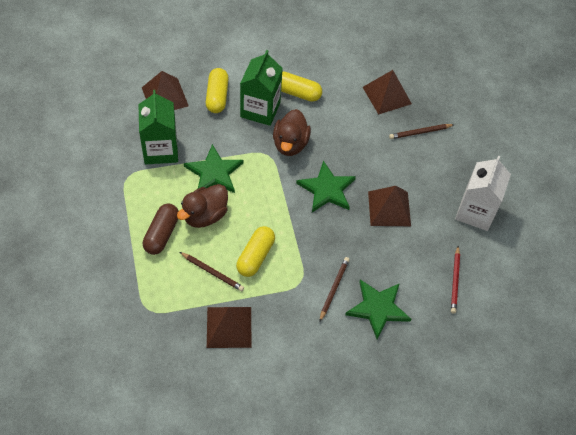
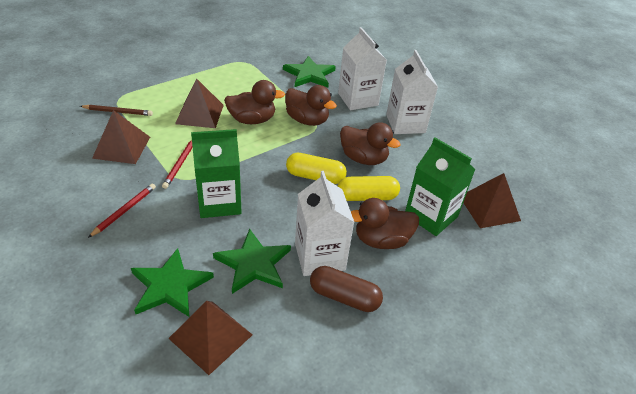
brown duck: [177,184,228,228] [273,109,311,156] = 2 -> [224,80,285,124] [285,85,337,126] [340,122,401,165] [351,198,419,249] = 4
brown pencil: [180,252,244,291] [319,257,350,322] [389,124,454,139] = 3 -> [80,105,153,116] = 1
red pencil: [451,246,460,313] = 1 -> [88,184,156,238] [162,140,193,189] = 2
white carton: [455,156,511,231] = 1 -> [295,171,354,276] [338,27,387,110] [386,50,438,134] = 3
yellow capsule: [206,68,229,113] [236,226,275,277] [281,71,322,102] = 3 -> [286,153,347,184] [338,176,400,201] = 2

